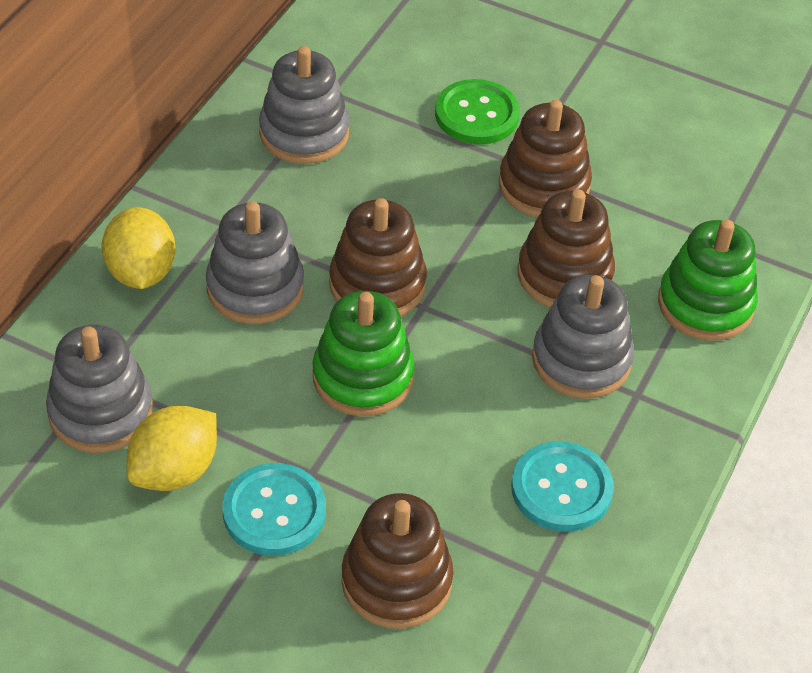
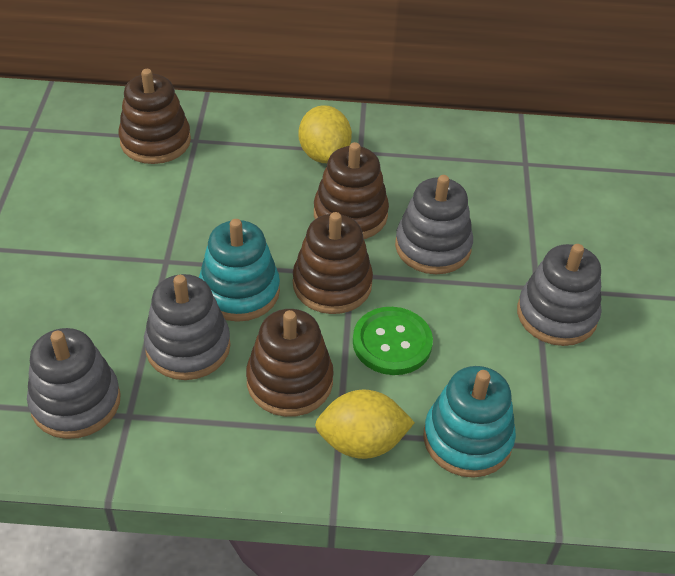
green stacking toy: [312,291,415,417] [658,219,758,341] = 2 -> none = 0
turquoise button: [222,463,326,556] [511,441,614,532] = 2 -> none = 0
turquoise stacking toy: none = 0 -> [199,219,280,322] [423,366,516,478] = 2

